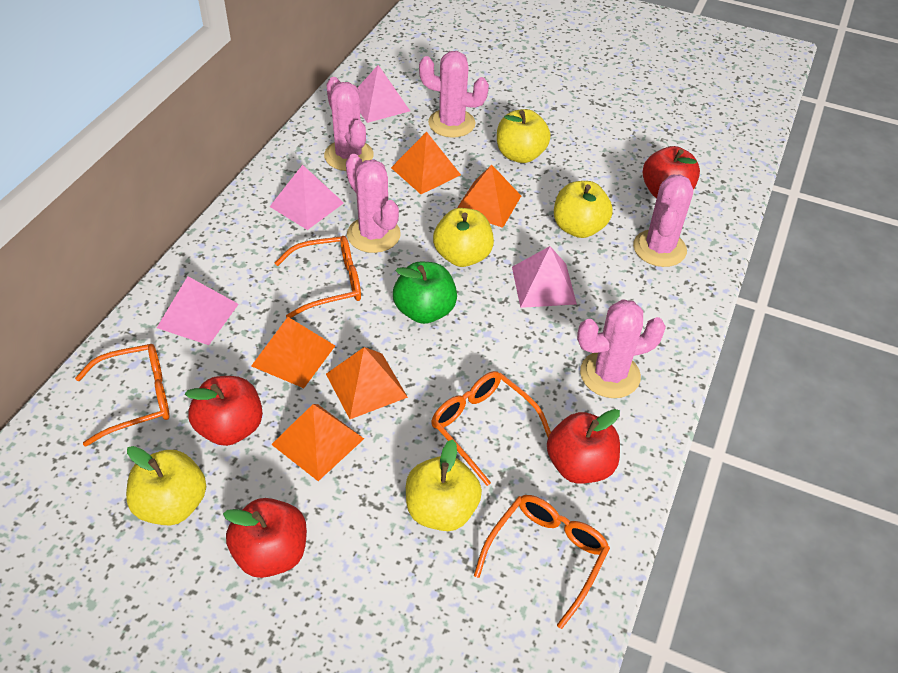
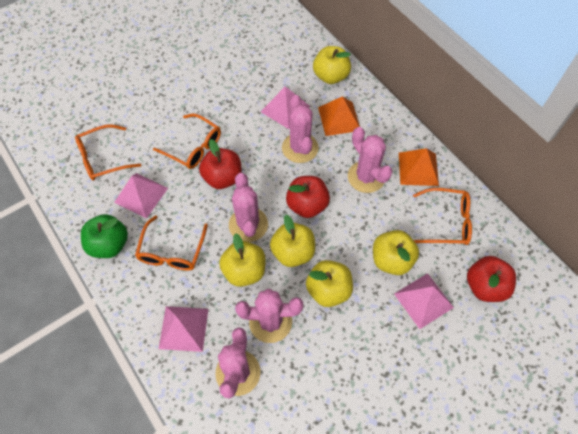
orange pyramid: [251,317,335,388] [271,404,364,481] [326,347,408,419] [391,132,461,194] [457,164,521,228] = 5 -> [318,96,360,136] [399,148,439,186] = 2
red apple: [185,376,263,446] [223,498,307,578] [547,409,620,484] [643,146,700,198] = 4 -> [199,139,242,189] [286,176,330,218] [467,256,516,302] = 3

